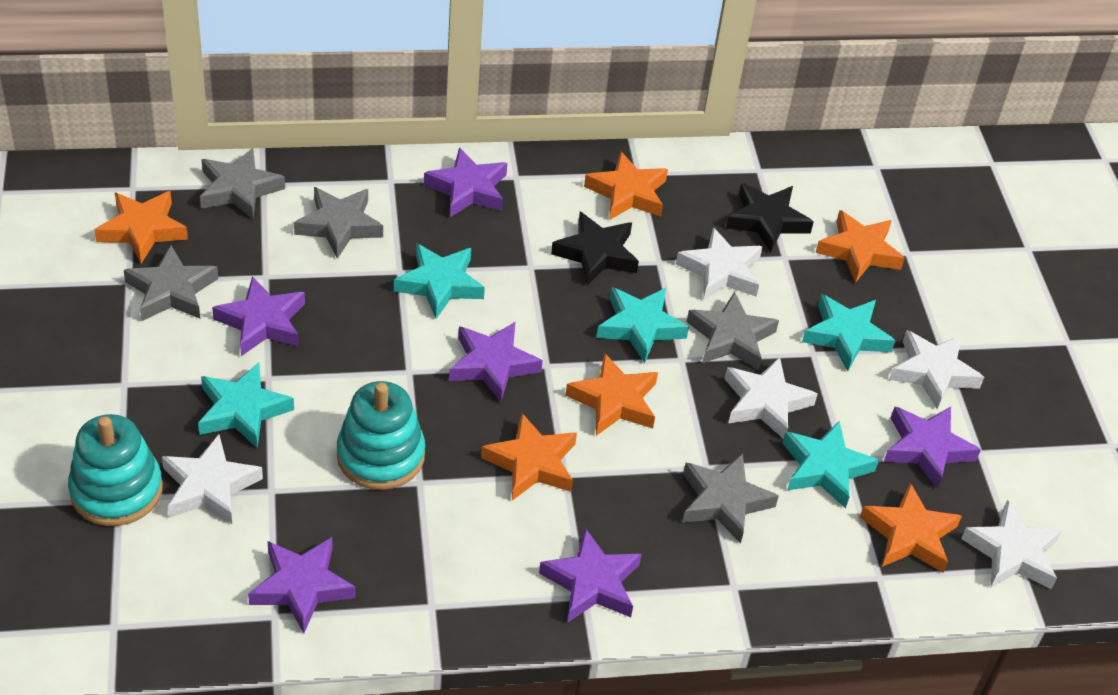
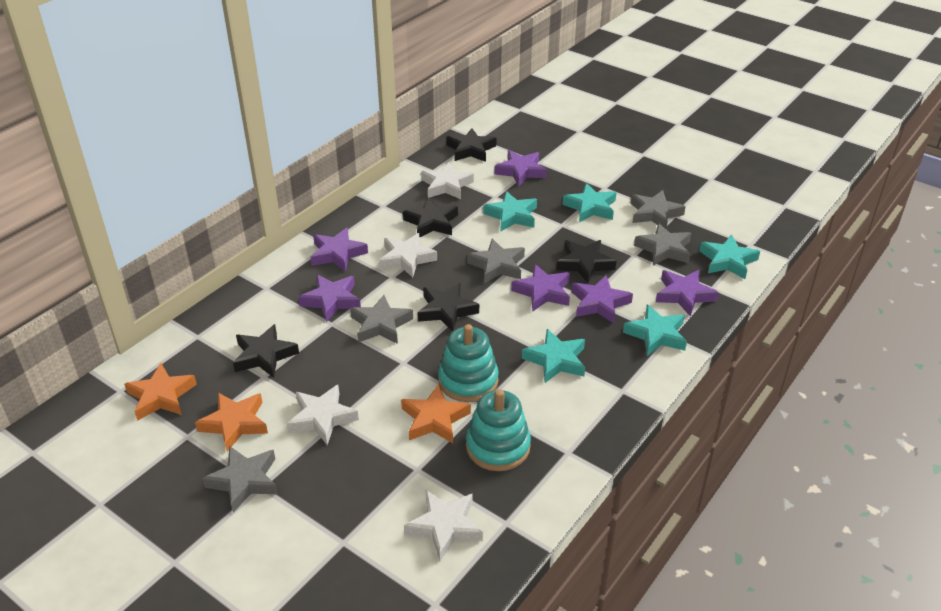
black star: [551,212,639,286] [726,183,814,253] = 2 -> [233,324,299,378] [403,198,458,238] [417,283,479,332] [446,128,496,162] [556,240,616,283] = 5
orange star: [94,191,188,264] [481,413,577,501] [565,353,658,436] [584,152,668,220] [815,210,905,283] [860,483,962,573] = 6 -> [124,363,197,421] [195,393,268,452] [401,384,471,443] = 3
white star: [162,434,263,524] [676,227,763,301] [725,357,818,439] [889,330,984,409] [961,500,1063,589] = 5 -> [287,385,359,445] [379,233,437,278] [404,489,483,561] [421,163,474,199] = 4

